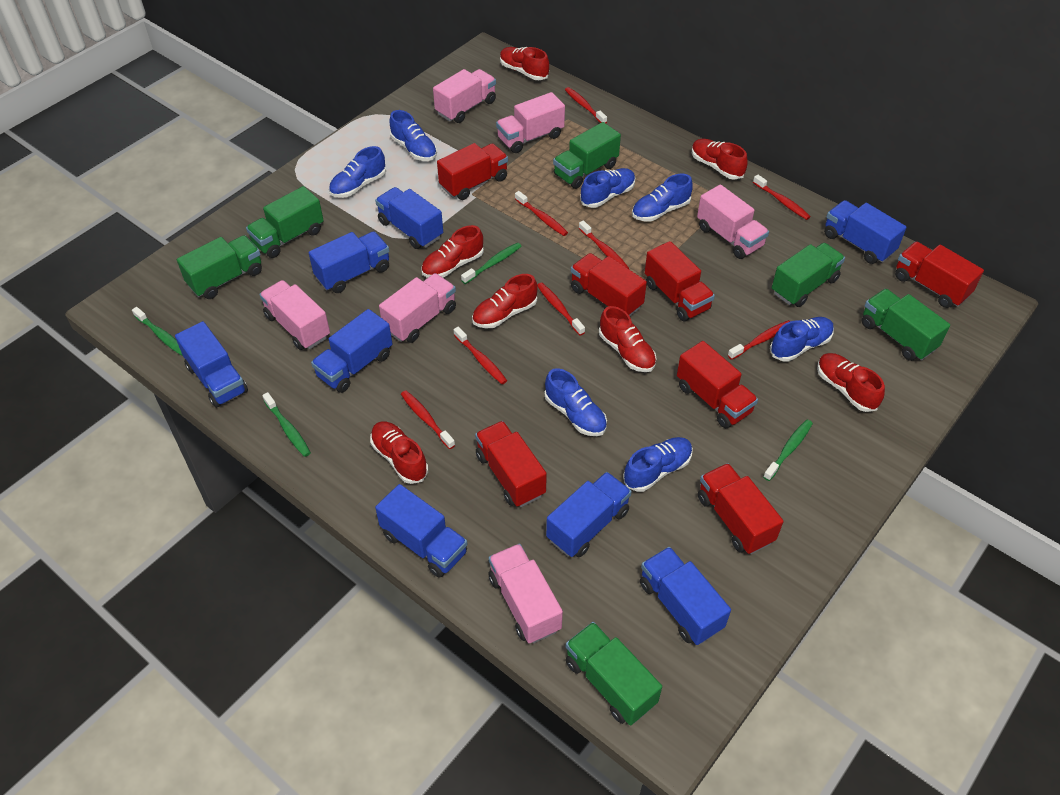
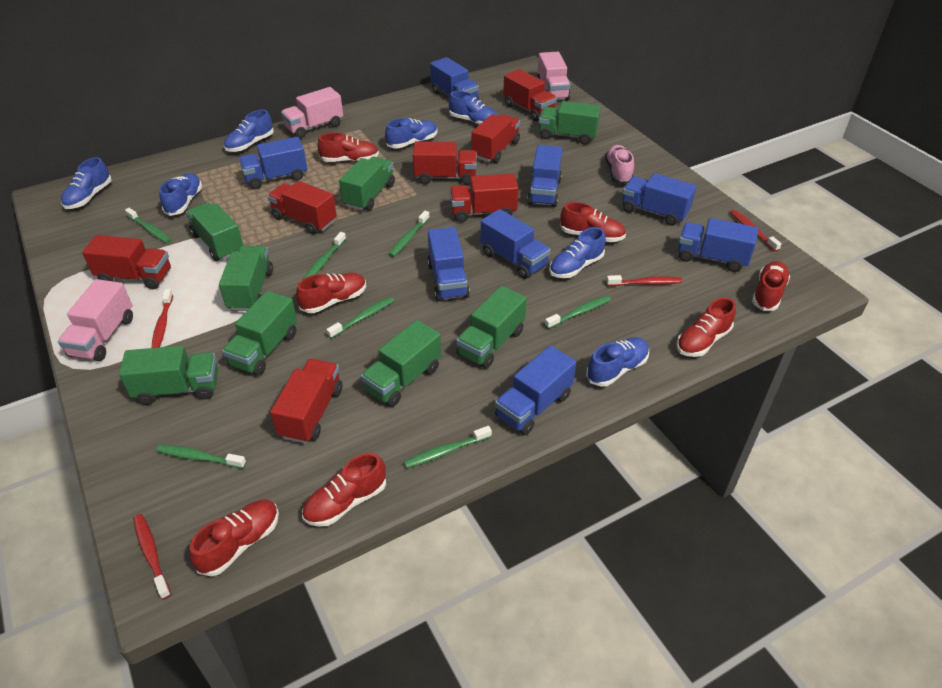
green toothbrush: [132,307,183,356] [262,392,311,457] [461,243,522,284] [763,420,813,481] = 4 -> [125,208,172,243] [156,445,246,468] [303,232,346,279] [326,297,394,339] [389,211,430,257] [404,426,492,469] [545,295,611,329] = 7
green truck: [177,235,262,299] [246,186,324,258] [553,122,621,189] [566,622,662,725] [772,243,845,307] [862,289,950,361] = 6 -> [119,345,218,405] [186,202,243,261] [219,246,273,311] [222,291,297,376] [339,156,395,211] [361,320,441,407] [456,286,527,369] [539,101,601,144] = 8
pink shoe: none = 0 -> [605,145,634,185] = 1
pink truck: [259,280,330,350] [379,273,456,343] [433,69,496,123] [488,544,563,643] [496,92,565,153] [697,184,769,259] = 6 -> [58,279,133,361] [281,87,343,138] [537,52,570,100] = 3
red toothbrush: [401,390,455,449] [454,327,507,384] [515,191,568,236] [537,282,585,336] [565,87,607,123] [579,220,629,269] [728,320,790,360] [753,175,811,220] = 8 -> [133,514,171,600] [152,289,173,348] [606,275,682,286] [730,210,782,252] = 4

